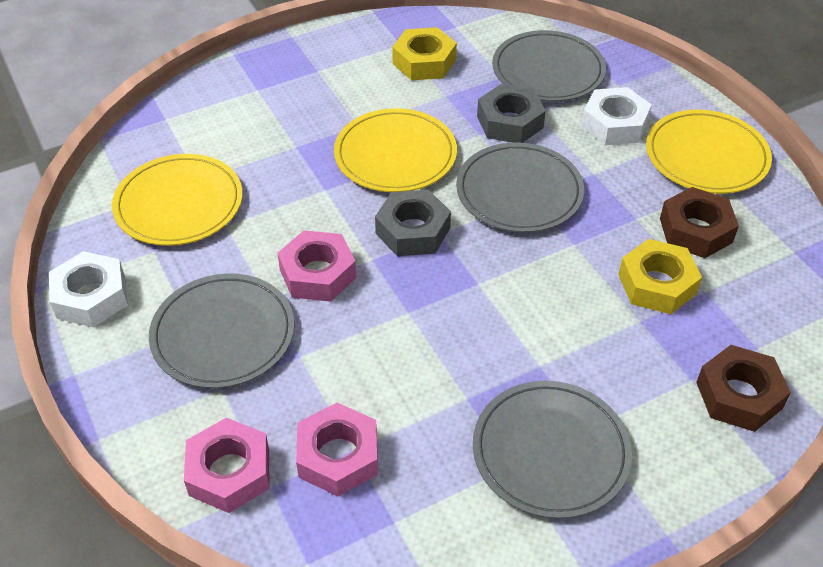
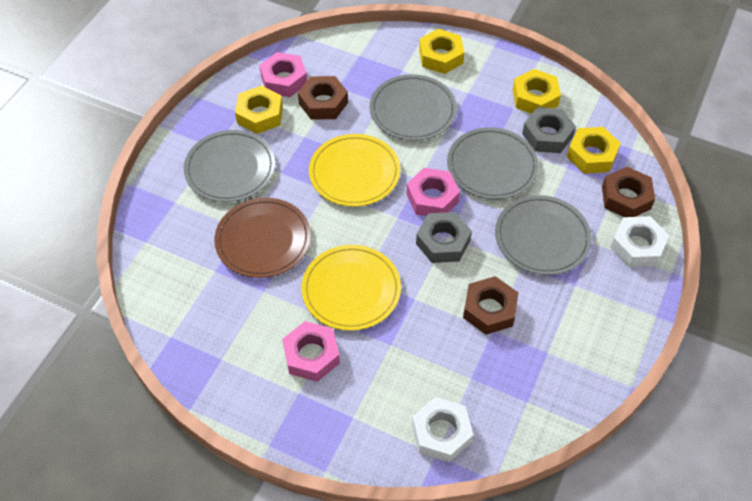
brown nut: [660,187,739,258] [696,345,791,432] = 2 -> [298,76,348,120] [463,276,518,335] [602,167,655,217] = 3
brown plate: none = 0 -> [215,198,311,278] = 1
yellow nut: [392,27,457,80] [618,239,702,314] = 2 -> [235,85,283,134] [419,29,464,74] [513,69,561,114] [567,127,621,174] = 4
yellow plate: [112,154,243,246] [334,108,457,192] [646,110,772,194] = 3 -> [301,245,401,331] [309,134,400,207] = 2

